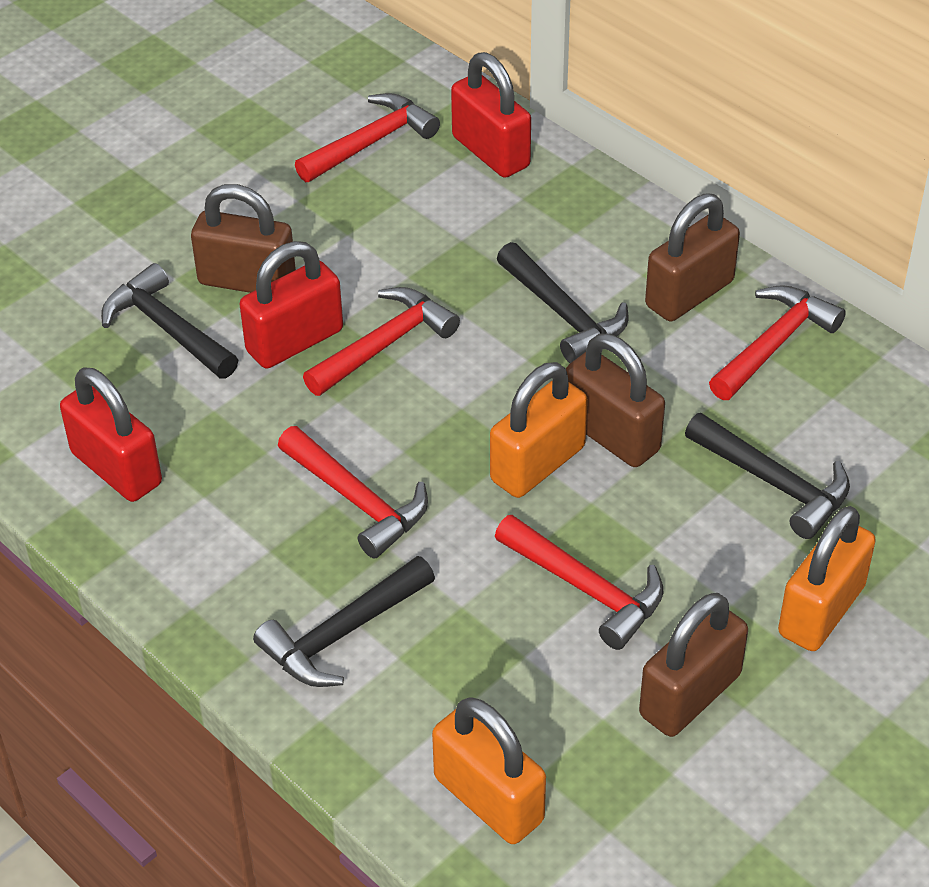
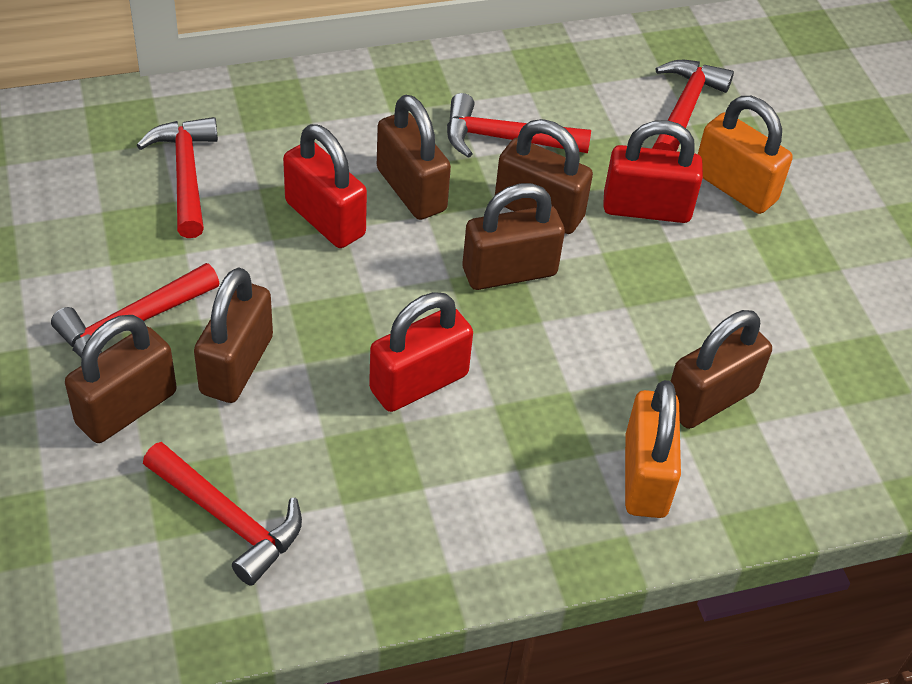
black hammer: [101,263,238,379] [253,556,435,687] [497,242,628,363] [685,413,850,539] = 4 -> none = 0
brown padlock: [191,184,296,293] [566,334,665,467] [639,593,748,737] [645,193,740,322] = 4 -> [65,315,177,443] [194,267,273,403] [377,95,451,220] [463,183,565,290] [495,119,593,234] [670,310,772,429] = 6
orange padlock: [432,698,546,844] [490,362,588,498] [778,506,876,651] = 3 -> [625,380,681,518] [698,96,793,214] = 2

